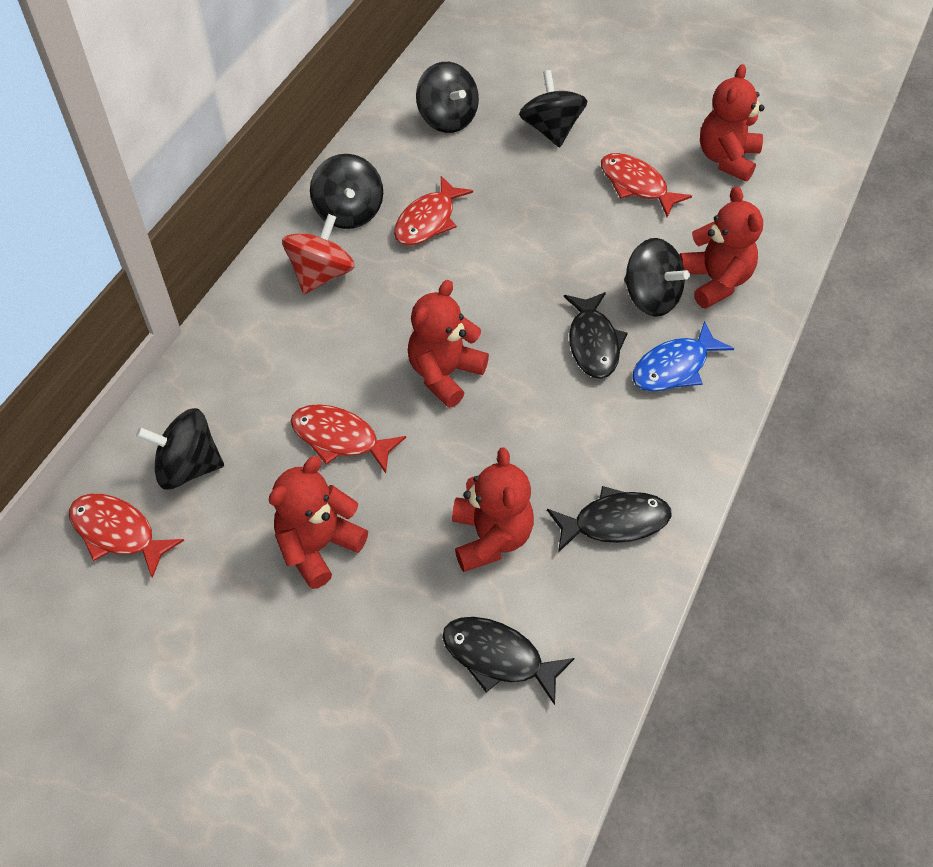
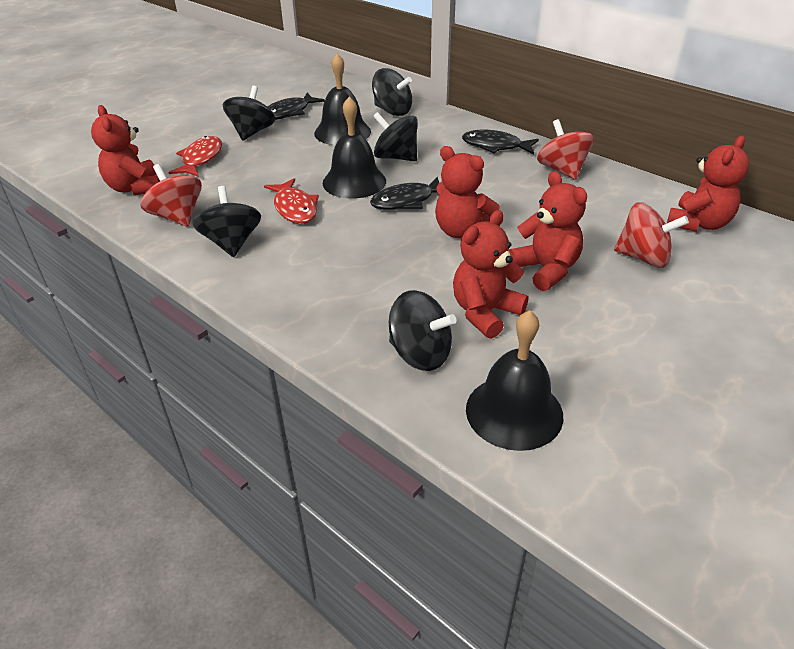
black bell: none = 0 -> [314,53,371,146] [323,96,386,199] [466,310,563,451] = 3
blue fish: [632,321,734,392] = 1 -> none = 0
red fish: [69,494,184,578] [291,404,406,473] [394,176,473,246] [601,153,692,217] = 4 -> [169,136,222,177] [264,178,319,224] = 2
red spinning top: [282,214,355,294] = 1 -> [140,164,202,227] [537,119,594,180] [614,202,689,268] = 3

